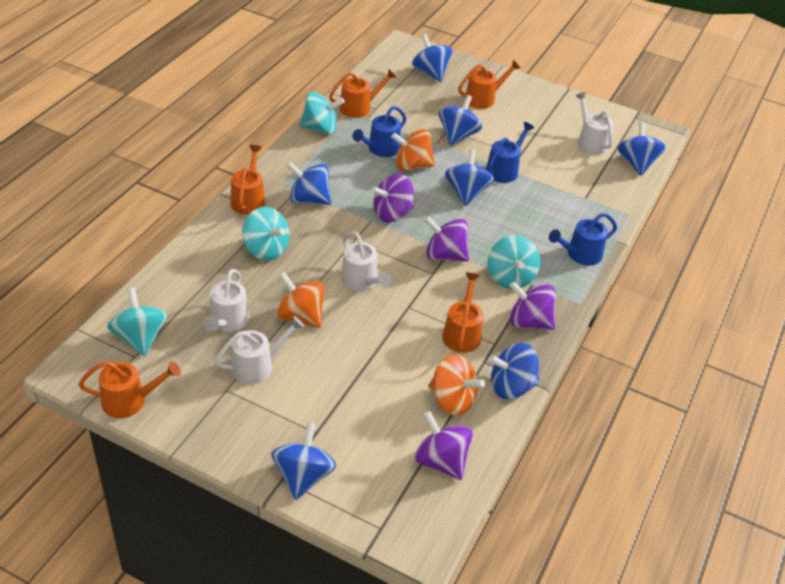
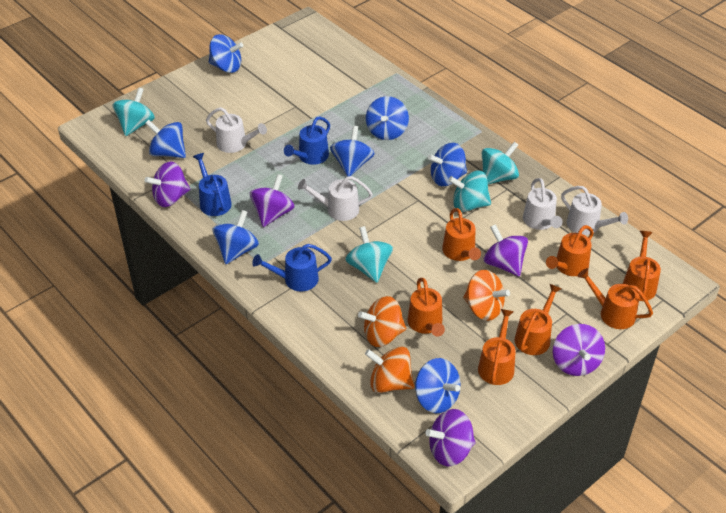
orange watering can: [78,361,181,418] [230,145,265,215] [329,69,396,118] [442,273,483,353] [458,60,520,109] = 5 -> [407,278,445,337] [442,208,481,261] [478,309,516,385] [515,284,561,355] [546,225,594,276] [577,268,653,329] [623,231,661,301] = 7
purple spinning top: [371,173,414,222] [414,411,473,480] [424,216,469,262] [509,281,556,330] = 4 -> [144,161,190,207] [250,174,294,227] [425,409,476,467] [484,224,528,277] [553,324,605,376] = 5

